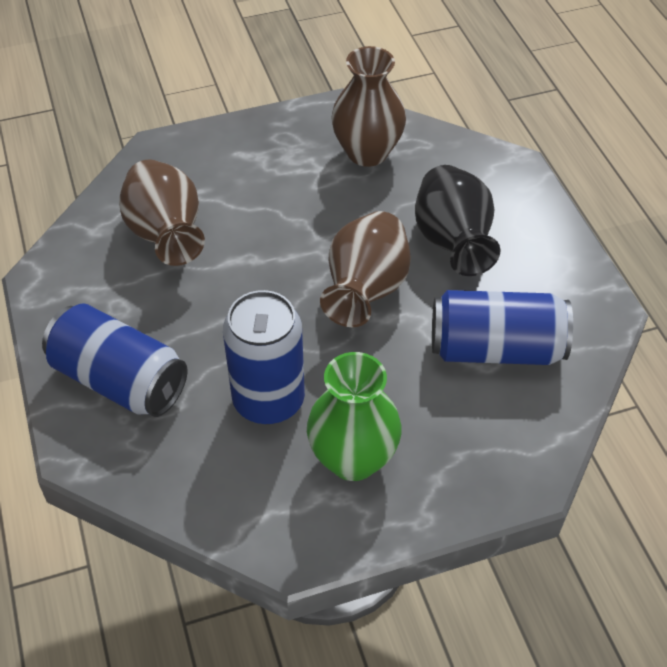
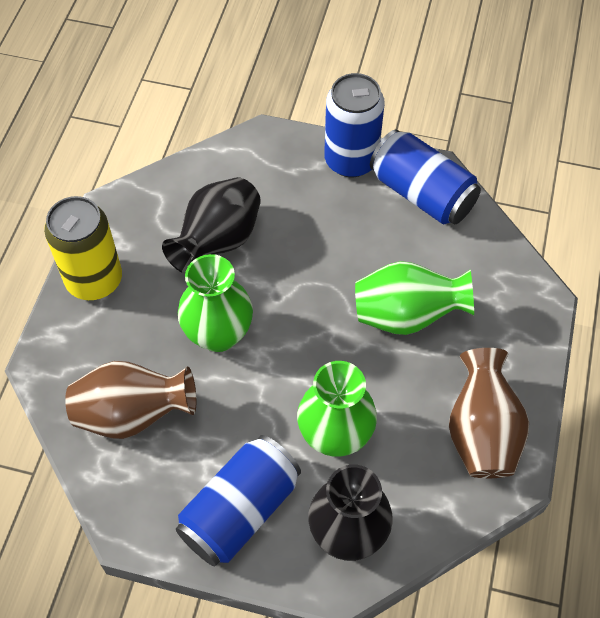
black vase: [415,165,501,276] = 1 -> [162,177,261,274] [308,464,393,561] = 2
brown vase: [119,159,205,266] [320,211,411,327] [331,46,406,167] = 3 -> [65,361,196,439] [449,348,529,478] = 2
green vase: [307,352,402,481] = 1 -> [178,254,253,352] [297,361,377,457] [355,261,474,335] = 3
yellow can: none = 0 -> [44,196,122,300] = 1

